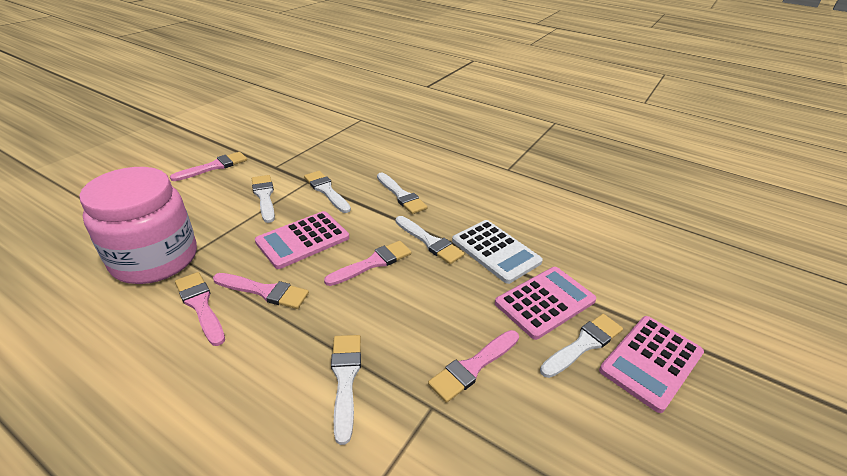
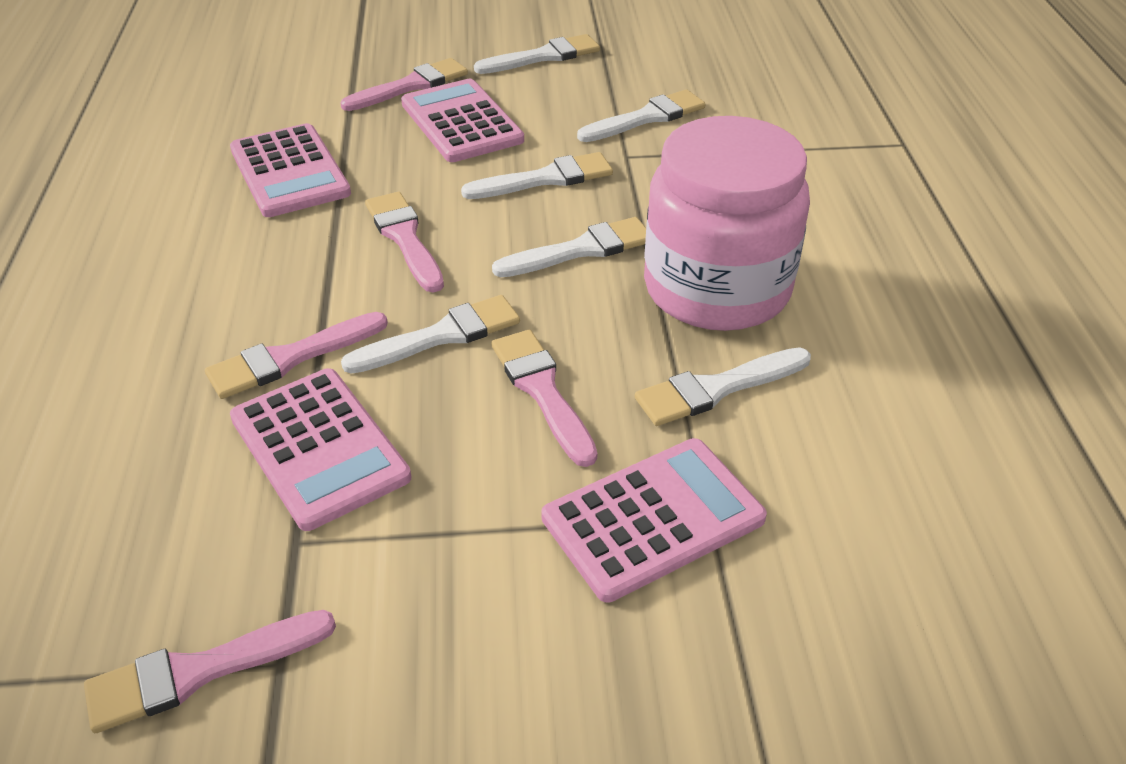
pink calculator: [255,211,349,269] [495,267,596,340] [599,316,704,413] = 3 -> [230,123,351,217] [230,368,411,531] [401,79,524,162] [542,438,767,603] = 4
white calculator: [452,220,543,284] = 1 -> none = 0

